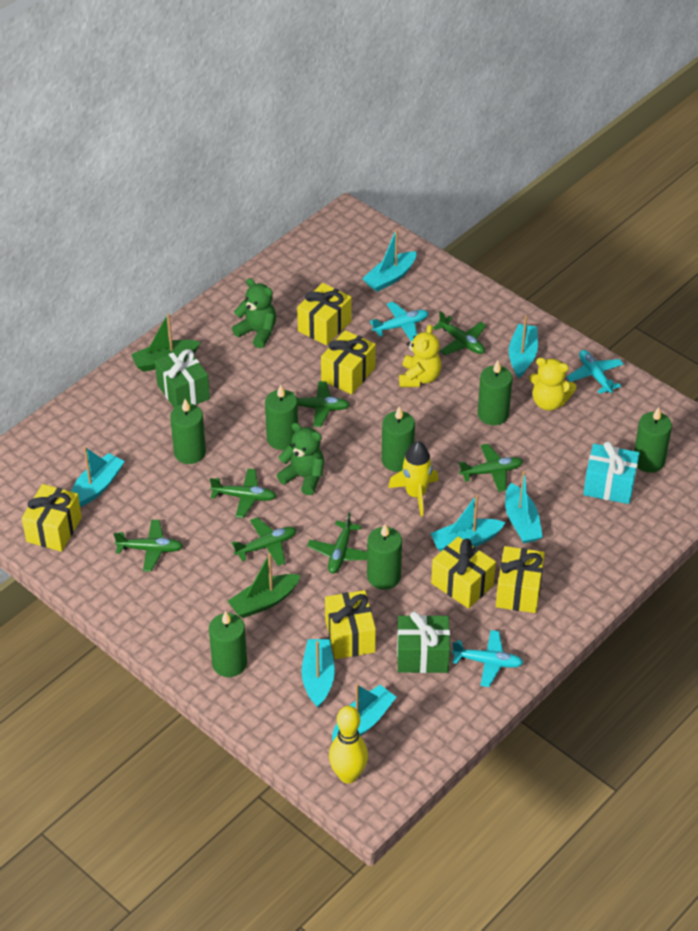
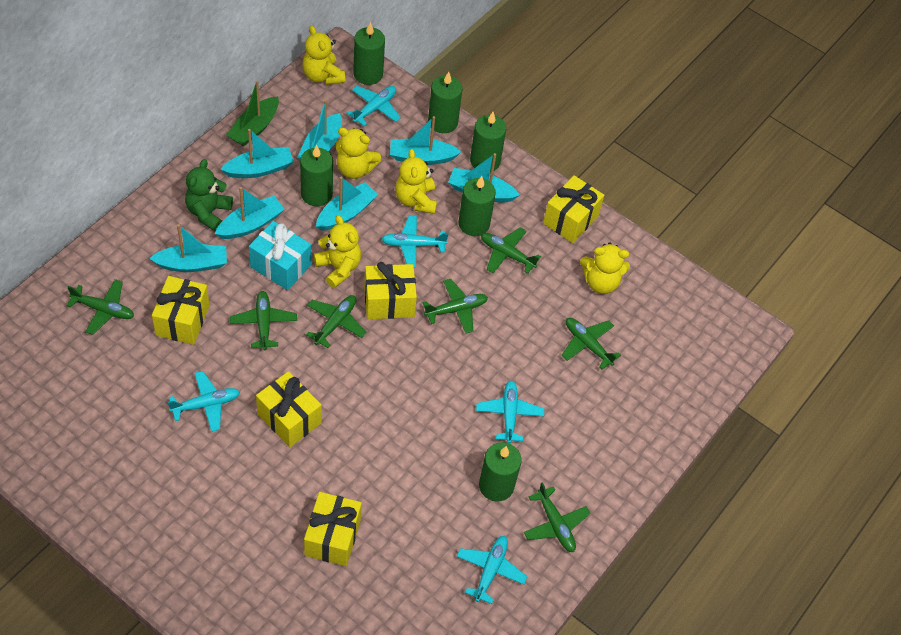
green boat: [131,313,201,372] [228,554,301,618] = 2 -> [226,81,279,147] = 1
green candle: [170,399,206,464] [209,611,247,677] [265,384,298,450] [367,524,402,590] [382,406,415,472] [478,360,512,425] [634,407,672,473] = 7 -> [300,145,333,206] [353,22,385,85] [428,72,463,133] [459,176,496,236] [470,112,506,172] [479,442,522,502] = 6
green gift: [155,348,210,408] [397,611,450,673] = 2 -> none = 0
green teddy bear: [232,278,276,348] [277,423,324,495] = 2 -> [185,159,233,232] = 1
turquoise plane: [370,302,428,341] [452,630,523,687] [567,350,624,394] = 3 -> [168,371,240,432] [347,86,401,126] [382,215,449,268] [457,536,528,604] [476,380,544,444] = 5
yellow bowling pin: [329,706,368,783] = 1 -> none = 0
yellow gift: [22,484,82,552] [297,283,352,345] [321,330,376,394] [325,590,376,659] [431,537,496,609] [496,546,545,613] = 6 -> [152,276,210,345] [256,371,322,447] [304,492,362,566] [364,262,417,319] [543,175,604,243] = 5
yellow rocket: [388,441,438,517] = 1 -> none = 0
yellow teddy bear: [399,324,441,387] [529,358,576,411] = 2 -> [303,26,346,85] [313,215,361,288] [336,127,381,179] [395,149,437,214] [580,243,630,294] = 5

